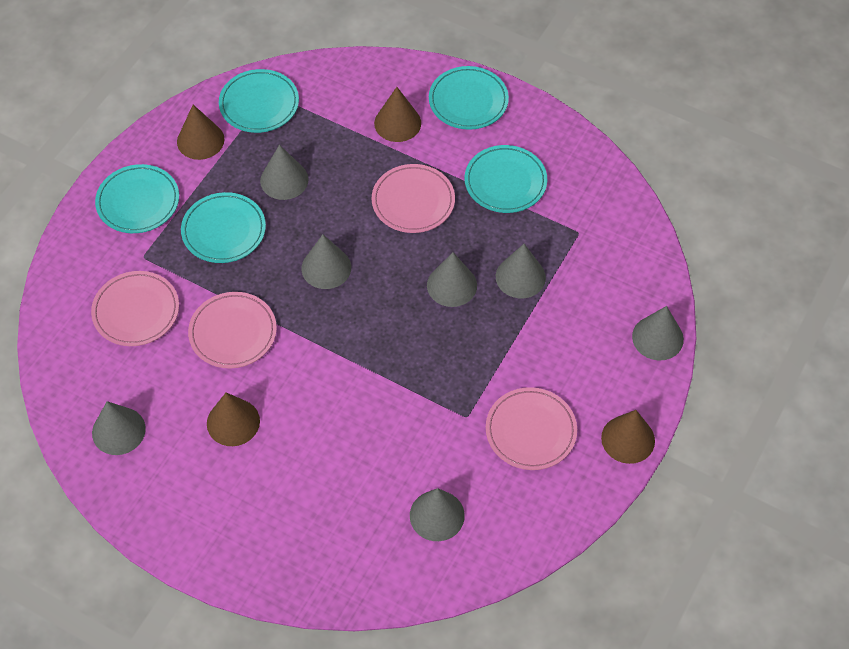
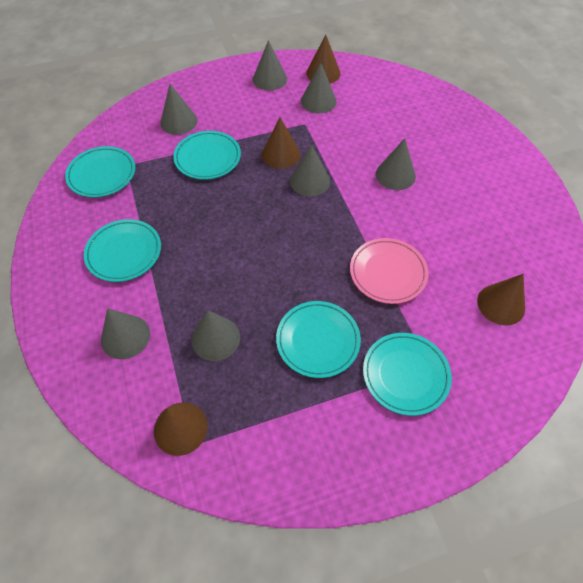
pink plate: [91,271,179,346] [188,292,277,369] [372,164,455,233] [486,387,577,470] = 4 -> [350,238,429,304] = 1

